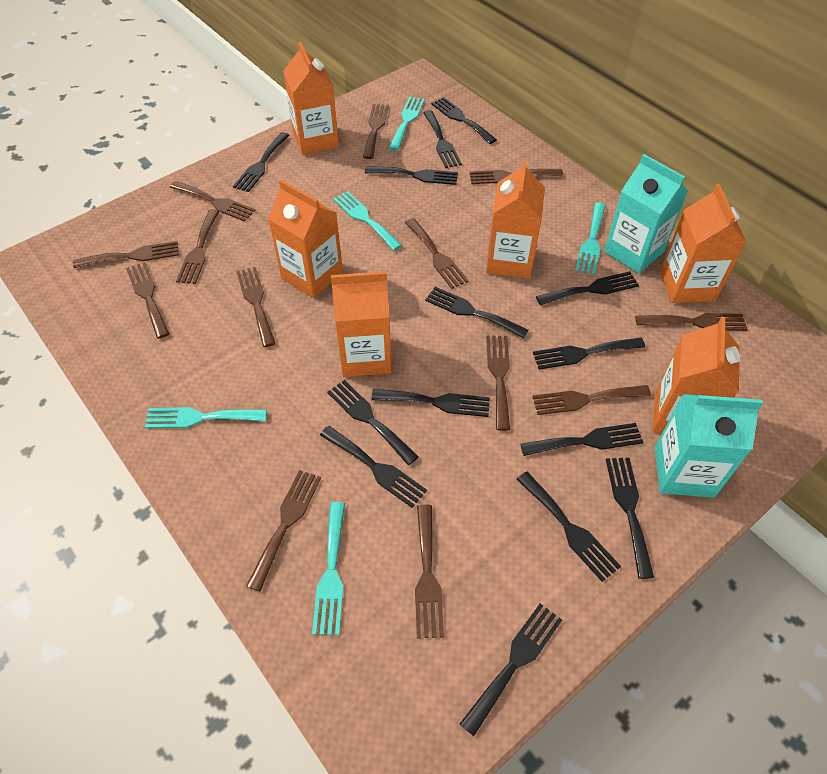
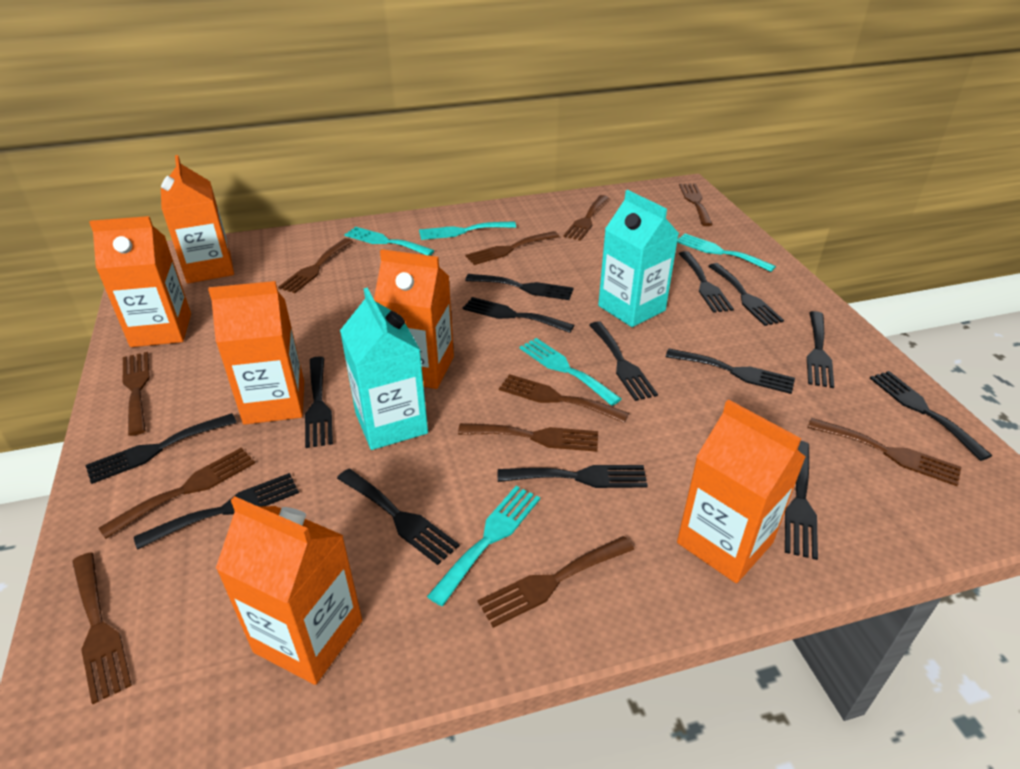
brown fork: [73,241,179,268] [126,262,170,339] [170,181,256,222] [176,209,220,284] [236,267,276,347] [246,470,321,592] [363,104,389,159] [405,218,469,289] [415,504,444,638] [470,169,563,184] [486,336,510,431] [532,385,651,415] [635,313,748,331] = 13 -> [72,552,132,704] [98,447,255,539] [123,352,150,436] [278,238,353,293] [458,423,598,452] [465,231,559,265] [478,536,634,628] [499,374,629,423] [563,195,609,241] [679,184,713,226] [808,418,961,486] = 11

